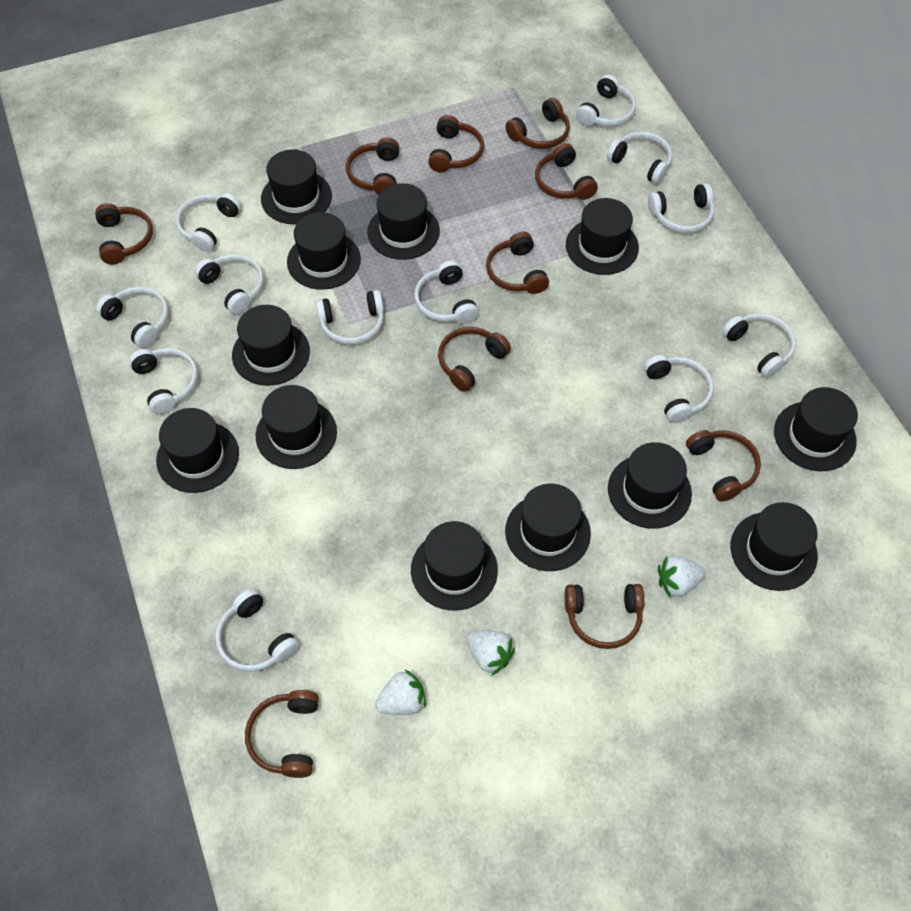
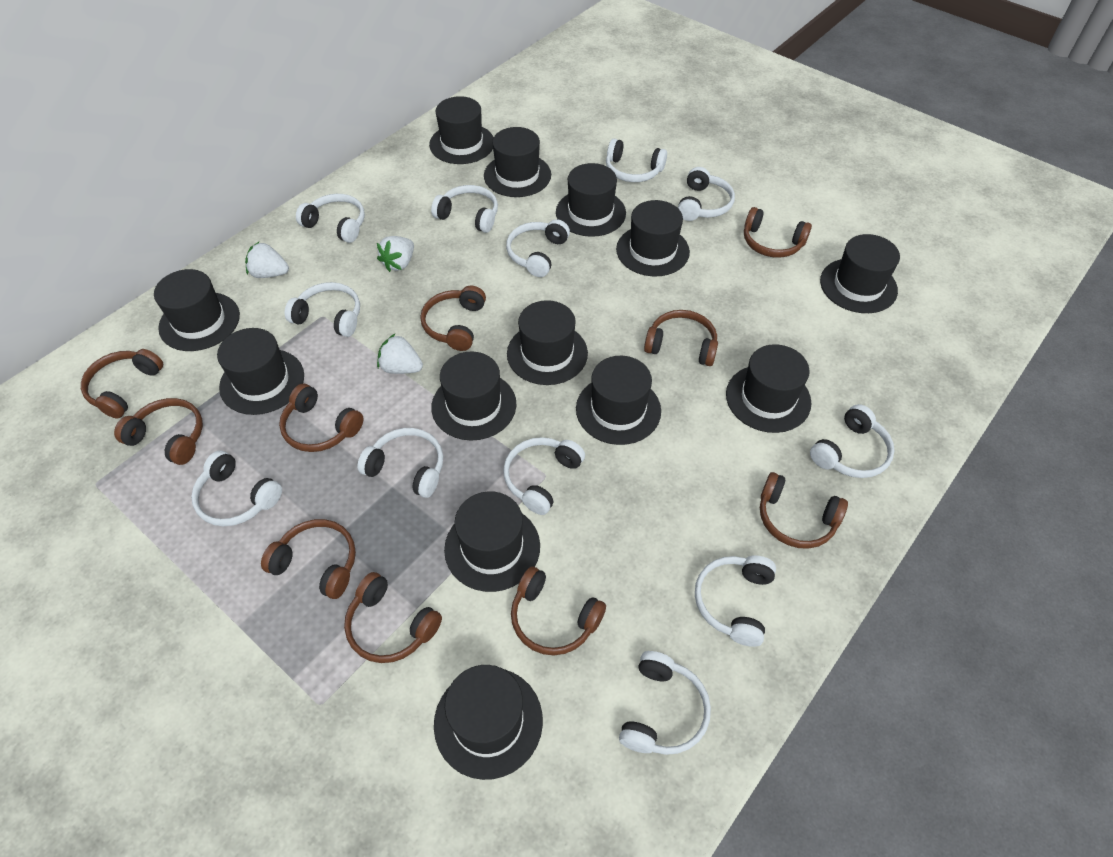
black hat: [156,408,239,493] [232,305,310,386] [256,385,337,469] [261,149,332,224] [287,212,361,290] [367,183,440,260] [411,521,498,610] [505,484,591,571] [566,198,639,275] [608,442,692,529] [731,502,818,591] [774,387,858,471] = 12 -> [154,269,240,351] [217,328,304,415] [429,96,494,164] [431,351,516,440] [434,665,543,780] [444,491,540,592] [484,127,551,197] [507,300,588,385] [556,163,626,237] [576,356,661,445] [616,200,690,276] [726,344,811,433] [820,234,900,313] = 13

